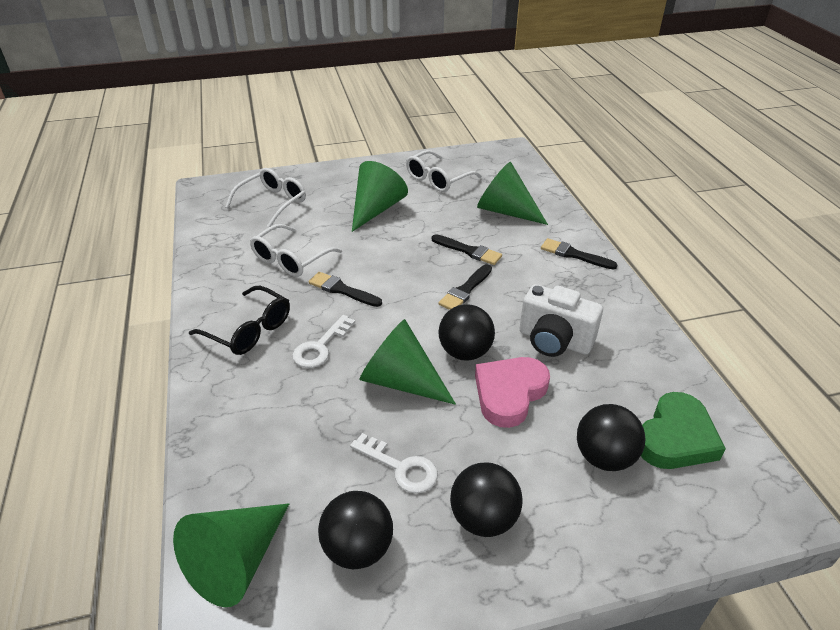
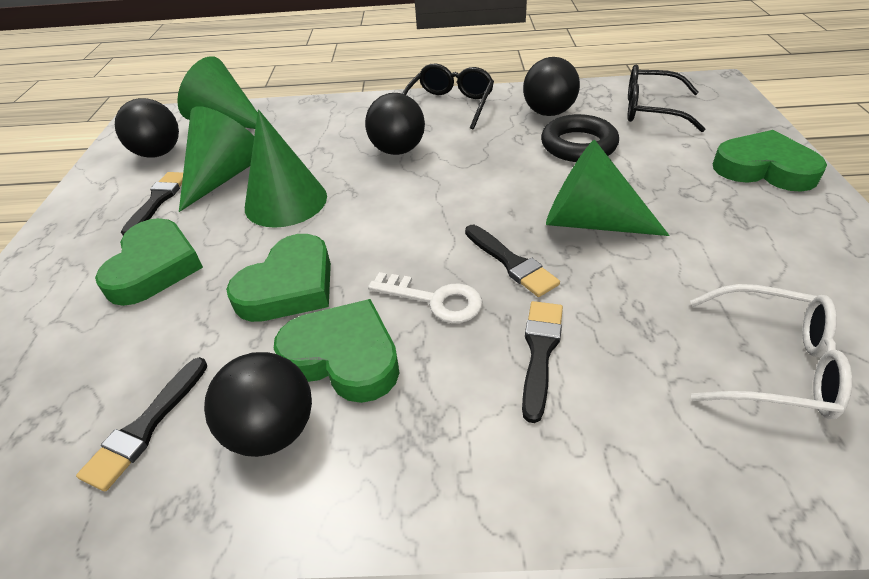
black glasses: [189,286,290,355] = 1 -> [402,63,494,129] [627,65,705,132] = 2
black ring: none = 0 -> [541,114,619,162] = 1
green heart: [641,392,726,469] = 1 -> [95,218,203,306] [226,234,331,322] [274,299,399,403] [713,130,827,192] = 4
pink heart: [475,357,550,428] = 1 -> none = 0
white camera: [519,284,603,357] = 1 -> none = 0
white glasses: [225,168,306,227] [250,224,342,277] [406,150,482,192] = 3 -> [690,284,852,419] = 1
white key: [293,315,355,368] [350,433,438,493] = 2 -> [368,272,483,323] = 1

